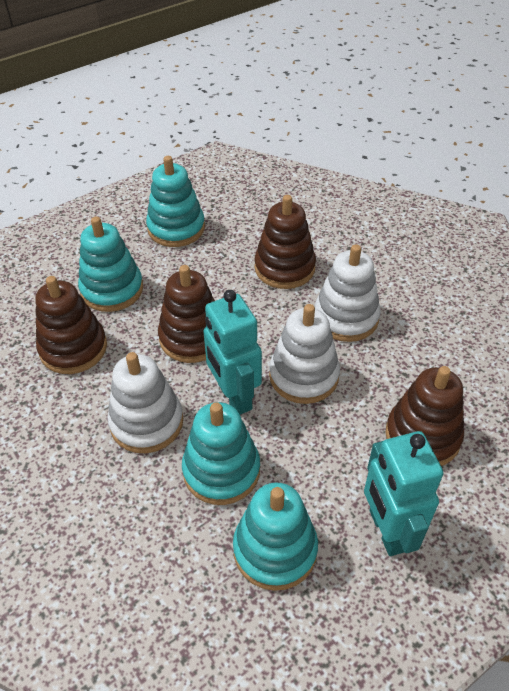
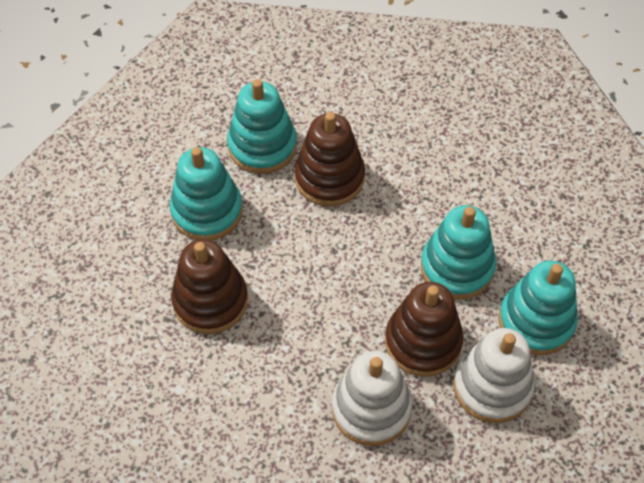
brown stacking toy: [35,276,107,374] [158,265,215,363] [255,195,316,289] [385,366,464,466] = 4 -> [171,239,248,334] [294,112,365,207] [385,282,463,377] = 3
turquoise robot: [203,290,262,415] [364,431,443,556] = 2 -> none = 0
white stacking toy: [107,352,183,453] [269,304,340,404] [315,244,381,342] = 3 -> [332,351,412,446] [453,328,535,423] = 2

